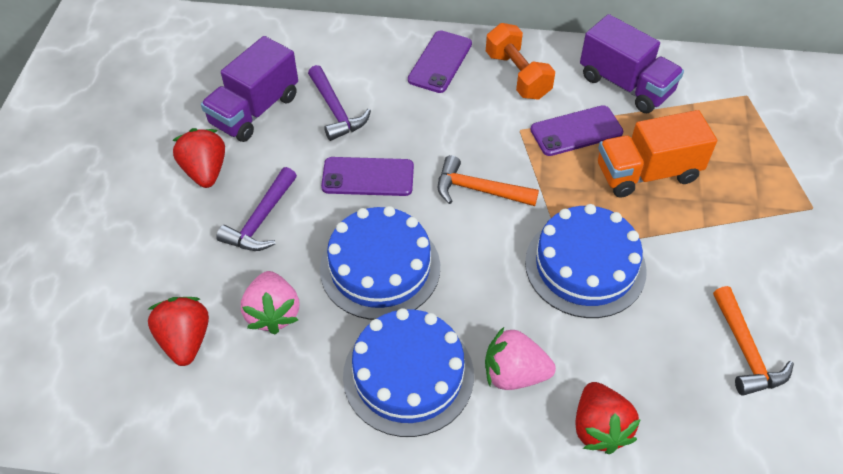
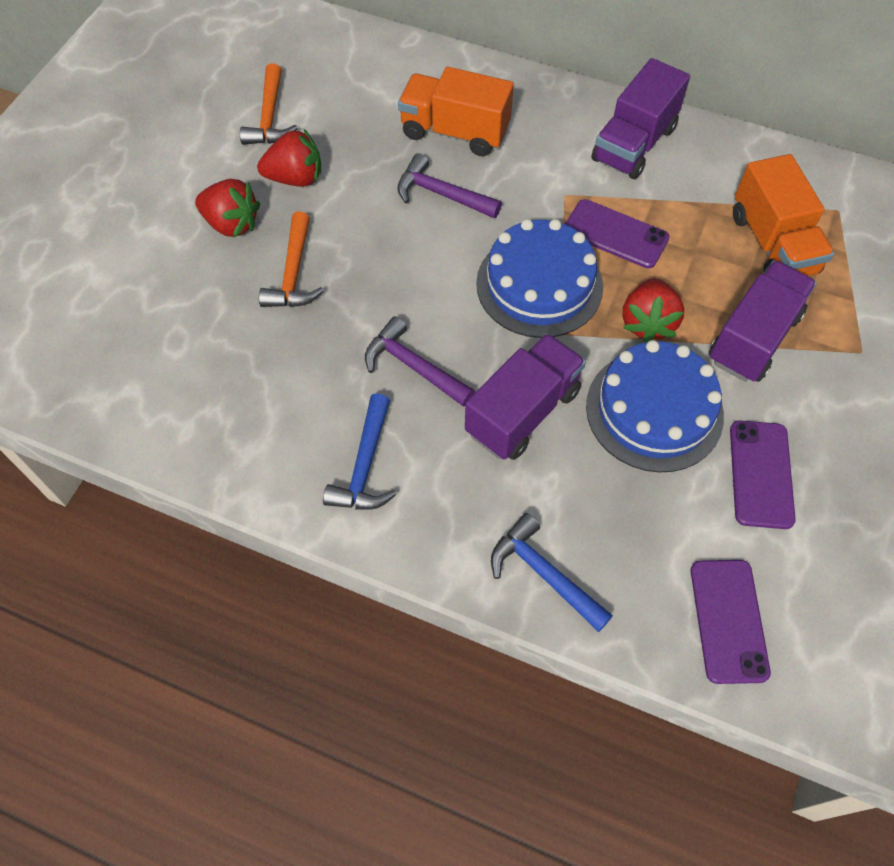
blue cake: [320,206,440,320] [343,308,474,437] [525,204,647,318] = 3 -> [476,219,603,338] [586,340,724,472] = 2
blue hammer: none = 0 -> [323,393,396,510] [491,513,613,632] = 2
orange dumbbell: [486,23,555,100] = 1 -> none = 0
orange truck: [598,110,717,198] = 1 -> [398,67,514,156] [733,154,834,276] = 2
pink strawberry: [241,271,299,335] [485,327,556,390] = 2 -> none = 0
purple truck: [201,36,298,142] [580,14,684,113] = 2 -> [465,333,586,460] [591,58,690,179] [709,260,817,382] = 3

